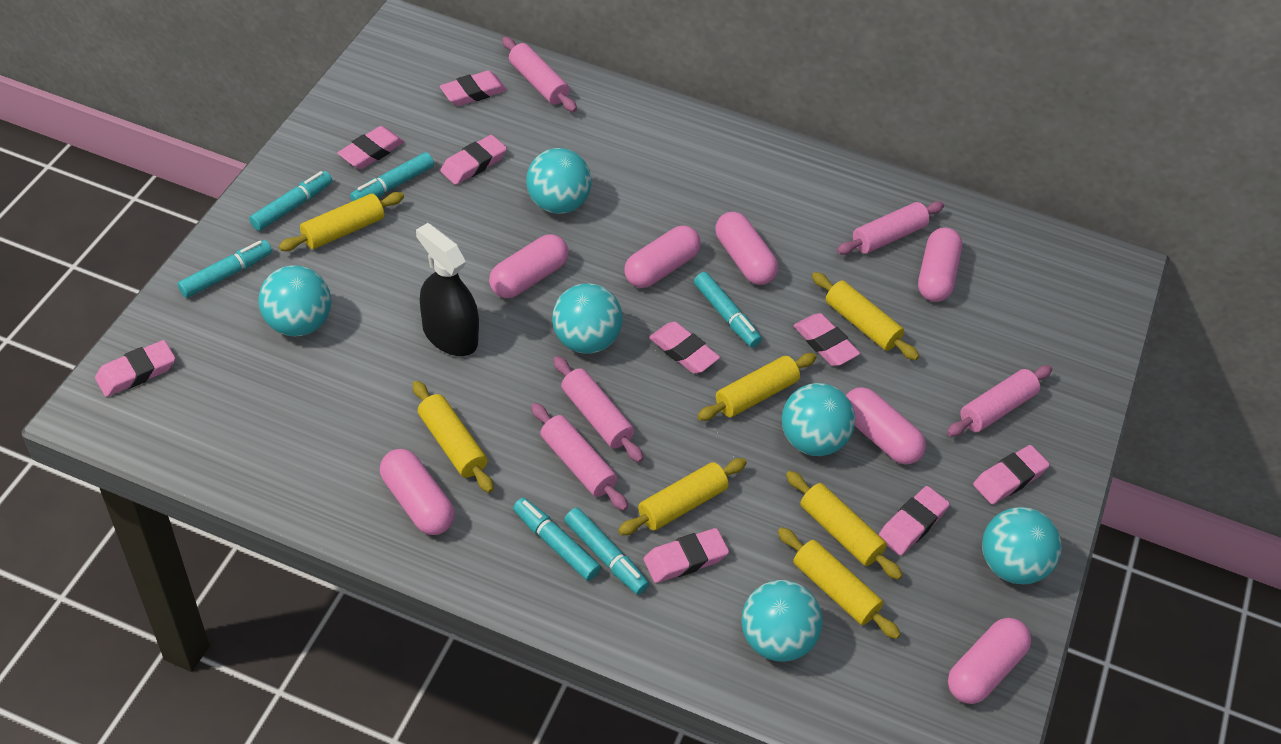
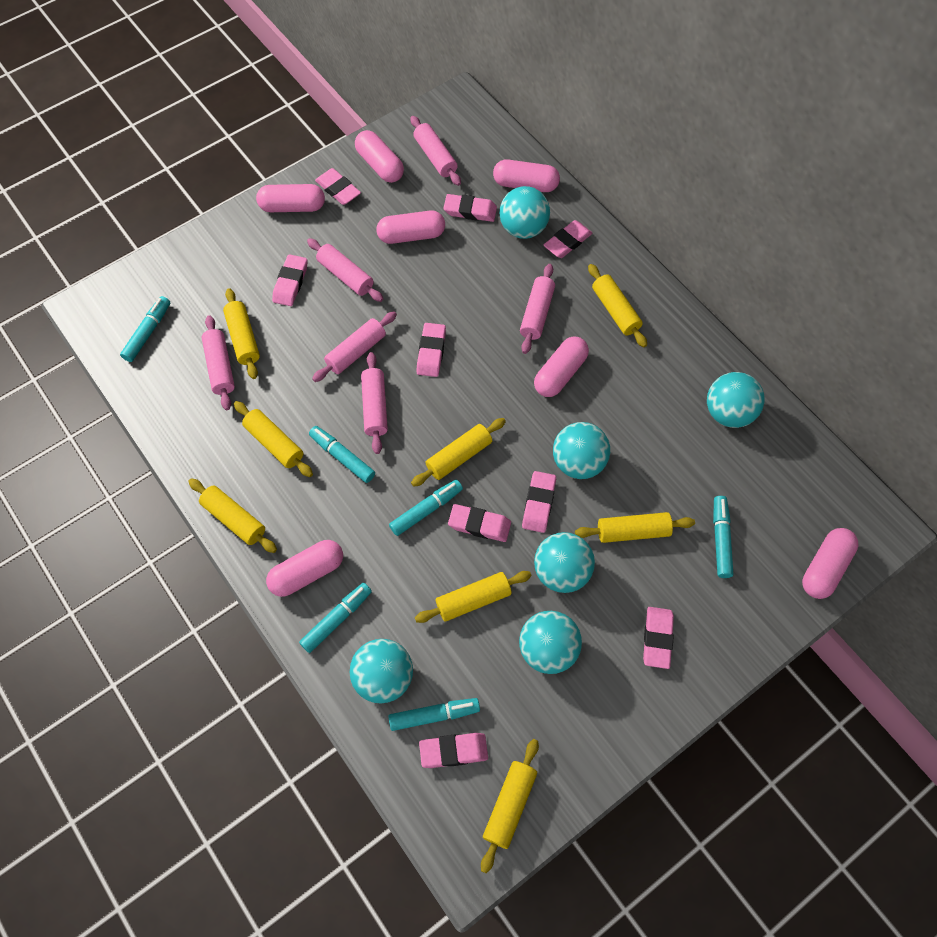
black spray bottle: [416,223,479,356] = 1 -> none = 0
pink rolling pin: [502,37,577,112] [531,403,628,511] [553,356,644,462] [837,201,944,255] [947,365,1052,437] = 5 -> [202,315,235,410] [307,238,383,302] [312,311,397,382] [361,352,388,454] [410,116,461,186] [520,264,555,354] = 6
yellow rolling pin: [279,192,404,251] [413,381,494,493] [618,458,747,535] [697,353,817,421] [778,527,901,639] [786,471,903,580] [812,272,919,360] = 7 -> [188,478,277,553] [223,288,260,379] [234,401,313,477] [411,418,506,487] [415,571,531,623] [481,739,539,873] [575,512,695,543] [588,264,647,347] = 8

